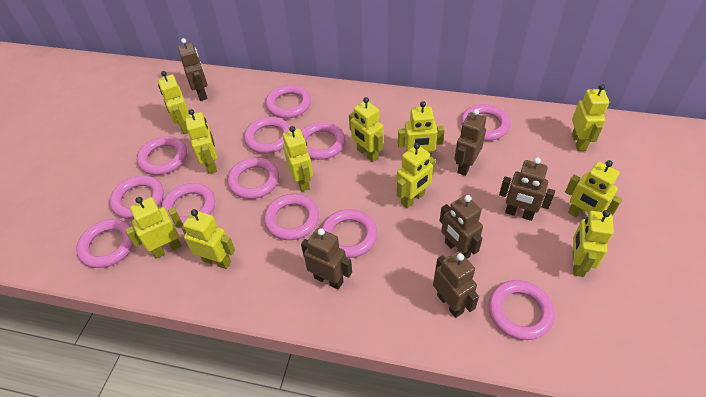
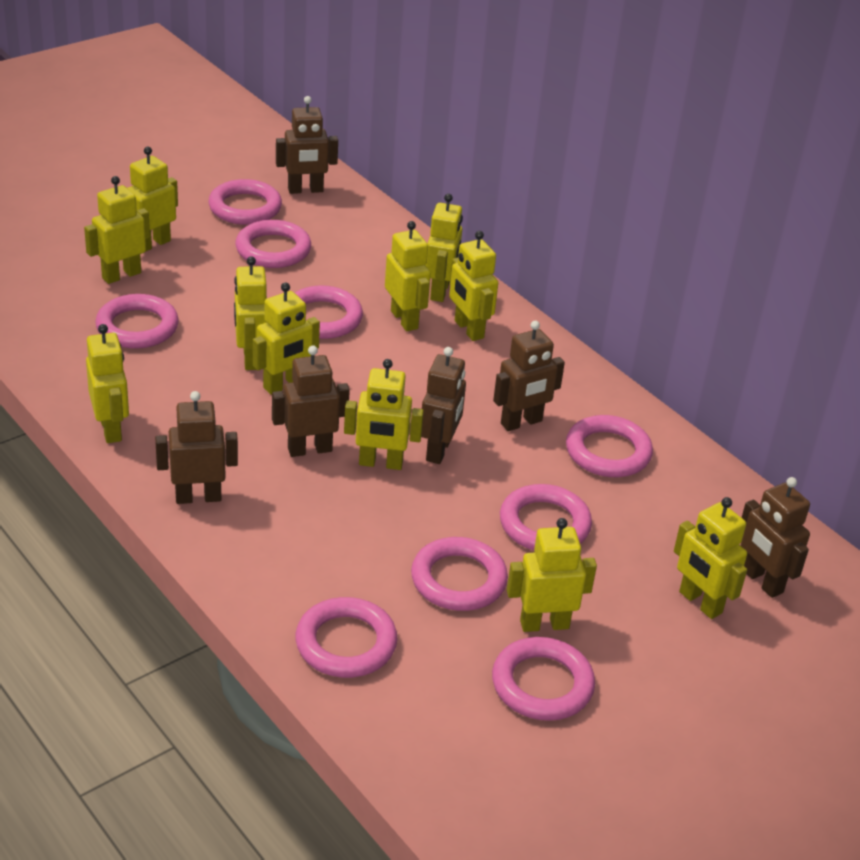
pink ring: [76,219,134,268] [110,176,164,219] [137,136,187,175] [161,183,215,228] [227,157,279,199] [244,117,290,154] [264,194,319,240] [265,85,311,118] [301,122,345,160] [322,209,377,258] [461,104,510,141] [488,280,555,340] = 12 -> [95,294,179,349] [208,179,282,225] [235,220,311,268] [295,285,363,339] [296,597,397,678] [411,537,508,611] [492,637,595,721] [500,484,592,550] [566,415,653,477] = 9

